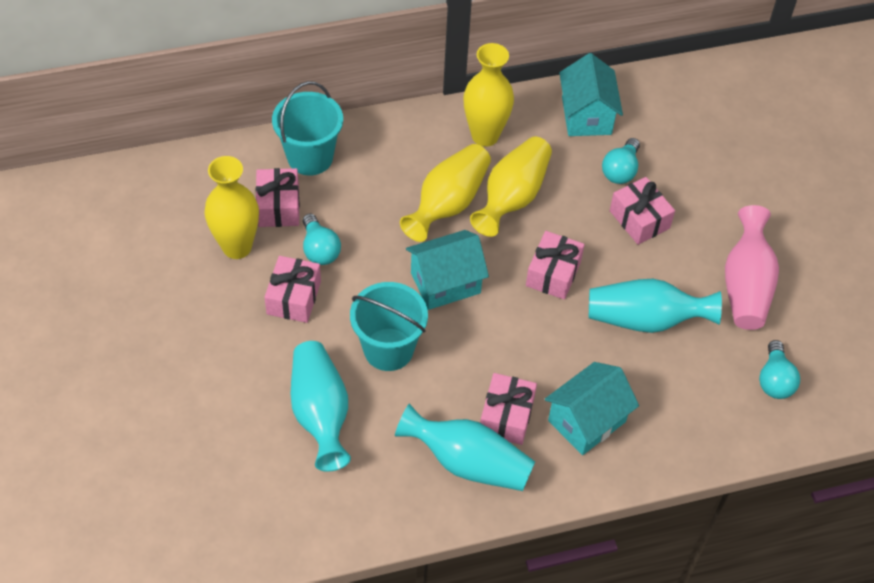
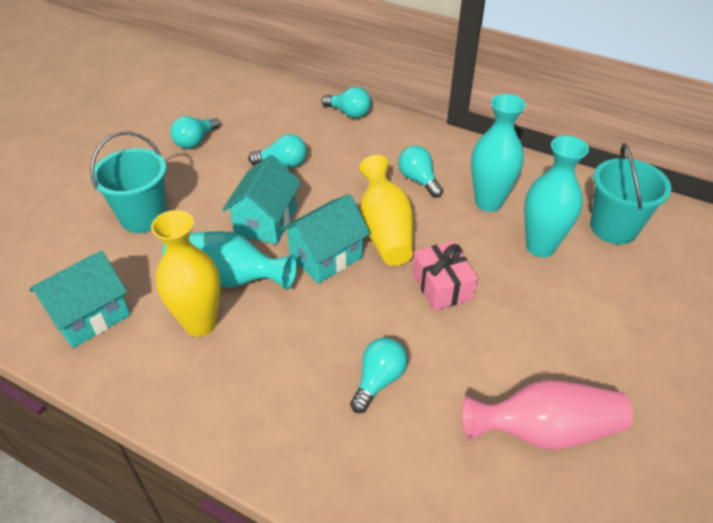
pink gift: [256,168,300,227] [264,256,321,323] [480,373,537,445] [526,231,585,300] [610,177,675,245] = 5 -> [412,241,478,311] = 1
turquoise light bulb: [303,213,341,265] [602,138,640,184] [759,340,800,399] = 3 -> [170,116,220,149] [248,134,307,168] [321,87,371,118] [350,338,408,413] [398,145,443,198] = 5
yellow vase: [204,156,259,259] [400,144,491,242] [463,43,514,147] [470,137,552,237] = 4 -> [151,210,221,337] [359,155,413,266] = 2

